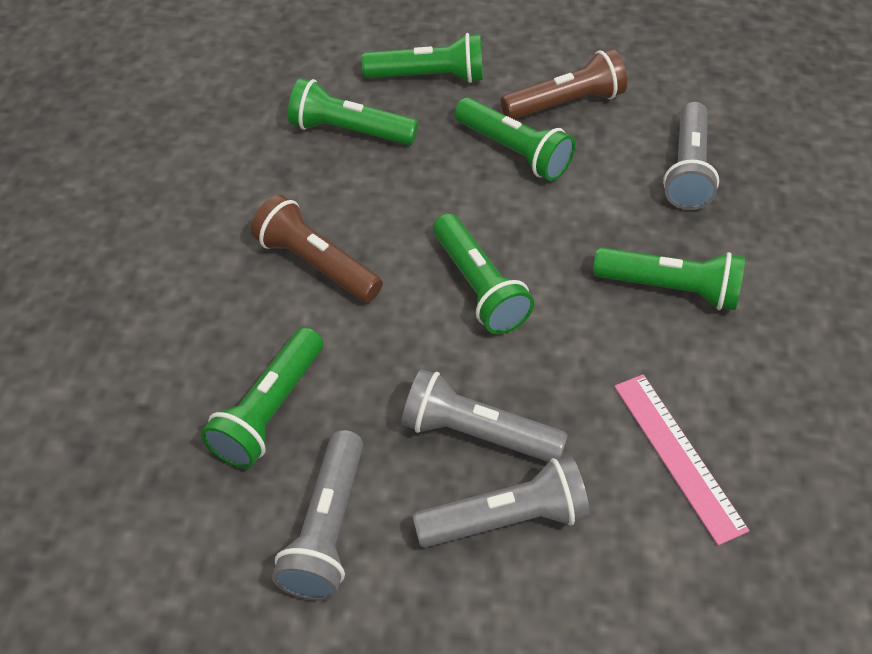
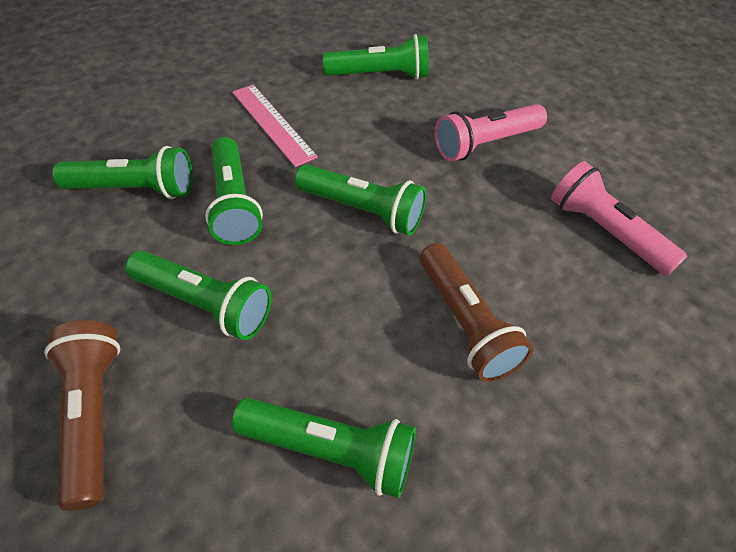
grey flashlight: [272,430,363,601] [401,369,568,462] [412,456,590,548] [663,102,719,210] = 4 -> none = 0
pink flashlight: none = 0 -> [435,104,547,161] [551,161,688,276] = 2

